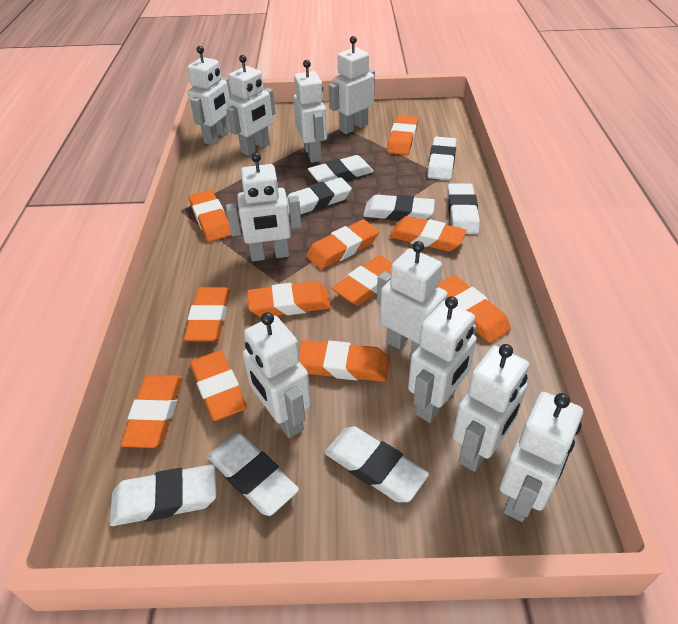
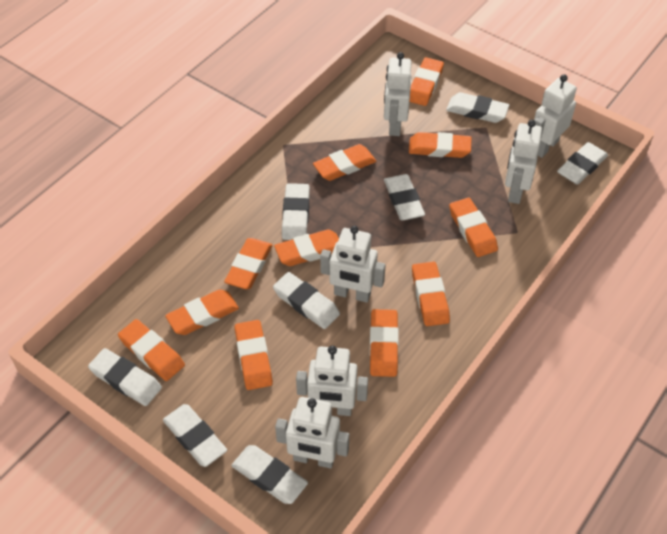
white robot: [187,46,231,145] [226,55,275,156] [226,152,302,261] [243,312,311,438] [293,60,327,163] [328,36,375,134] [377,241,448,356] [408,296,477,423] [453,344,529,472] [500,392,583,522] = 10 -> [275,397,349,469] [296,346,368,416] [320,226,386,303] [384,52,412,136] [505,120,542,204] [534,74,577,158] = 6

